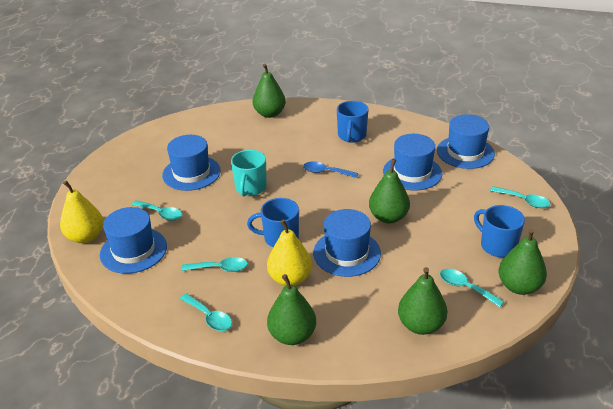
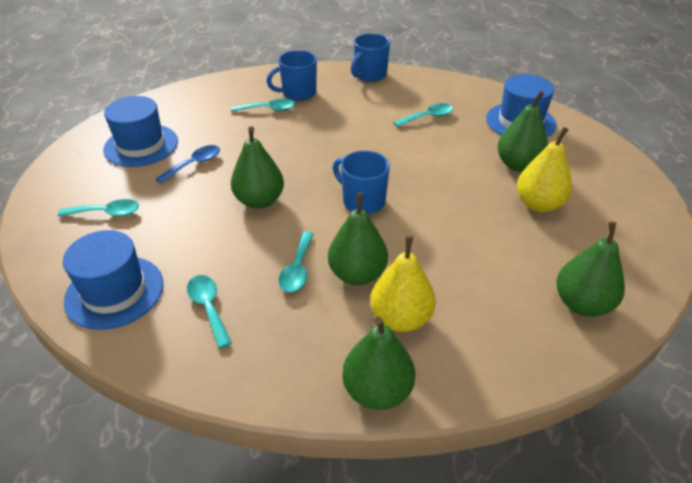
blue hat: [100,207,167,274] [162,135,221,191] [313,209,381,277] [383,134,442,190] [437,114,495,169] = 5 -> [63,230,163,330] [103,96,178,167] [486,75,557,137] = 3
turquoise mug: [231,150,267,197] = 1 -> none = 0

